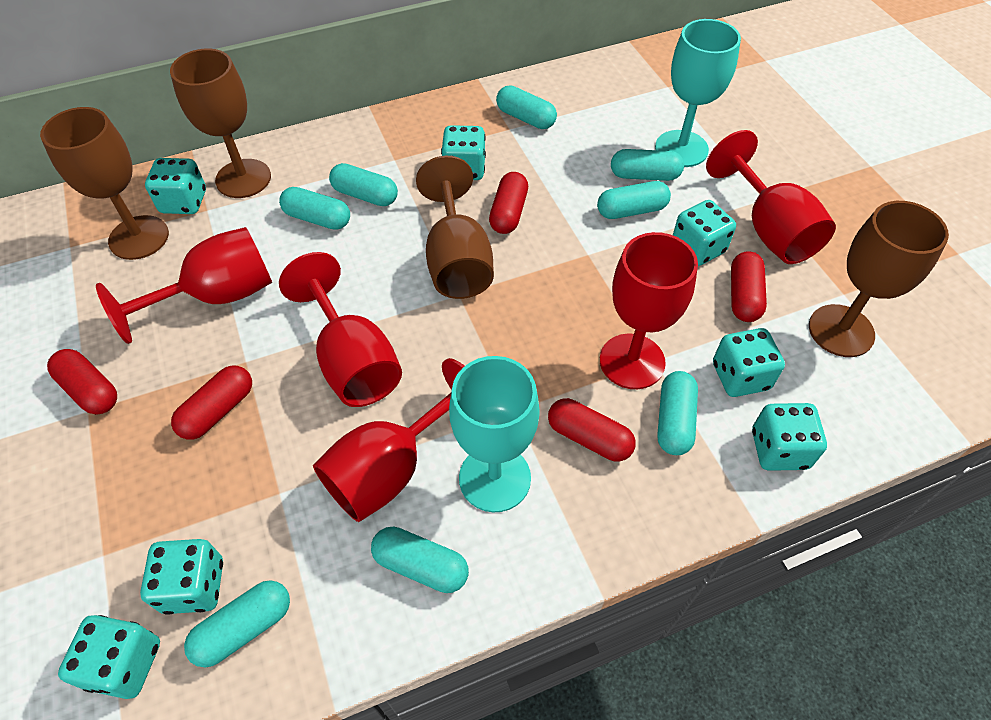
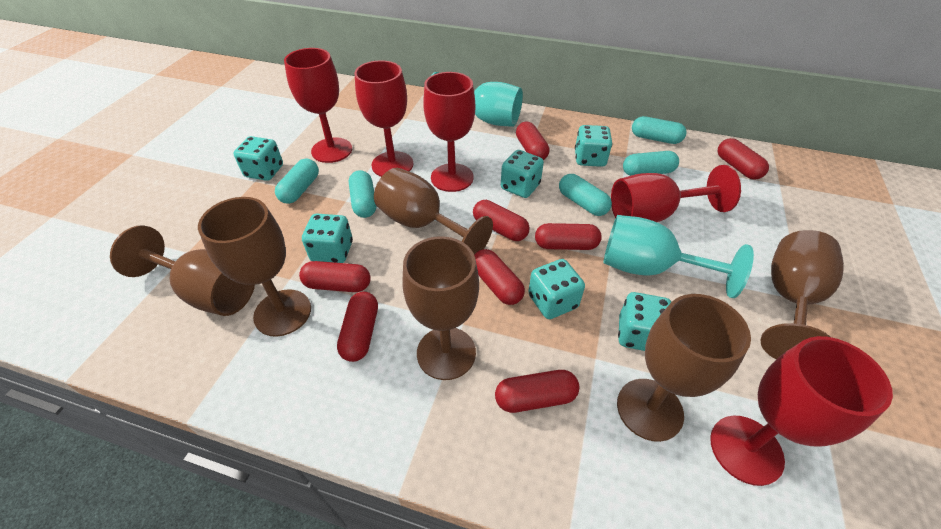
brown goblet: [40,107,169,260] [170,48,271,198] [416,156,494,299] [809,201,949,357] = 4 -> [110,225,255,316] [198,197,311,337] [374,168,493,255] [402,236,479,380] [617,294,751,442] [761,230,844,359] = 6
red capsule: [47,349,117,415] [171,365,252,440] [489,172,528,234] [548,398,636,462] [731,251,767,322] = 5 -> [299,261,371,292] [337,291,378,362] [473,200,530,241] [474,249,525,305] [495,370,579,413] [516,122,549,160] [535,223,602,250] [718,138,769,180] = 8
turquoise capsule: [184,580,290,667] [279,187,350,230] [329,163,398,206] [371,527,469,593] [496,85,557,129] [597,181,671,219] [611,149,684,181] [657,371,698,455] = 8 -> [275,159,319,204] [349,170,376,218] [559,174,612,216] [623,151,679,176] [632,116,687,144] = 5
turquoise dice: [58,615,160,699] [140,539,223,615] [145,158,206,214] [441,125,486,180] [673,200,736,266] [713,328,785,397] [752,403,827,471] = 7 -> [234,136,283,181] [302,214,353,263] [501,150,544,198] [528,259,585,319] [575,125,612,167] [618,292,671,351] = 6

